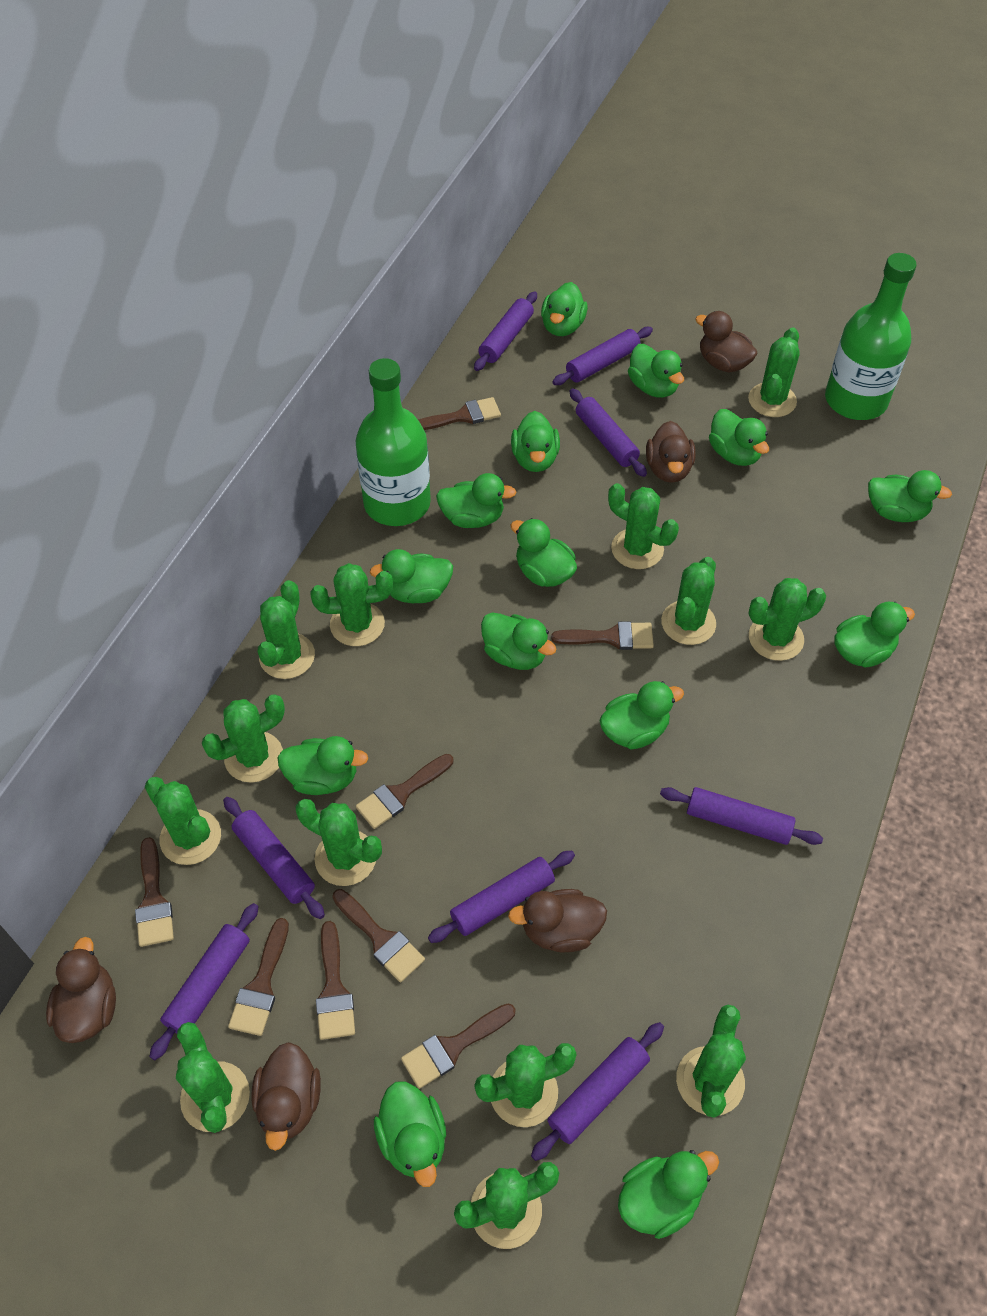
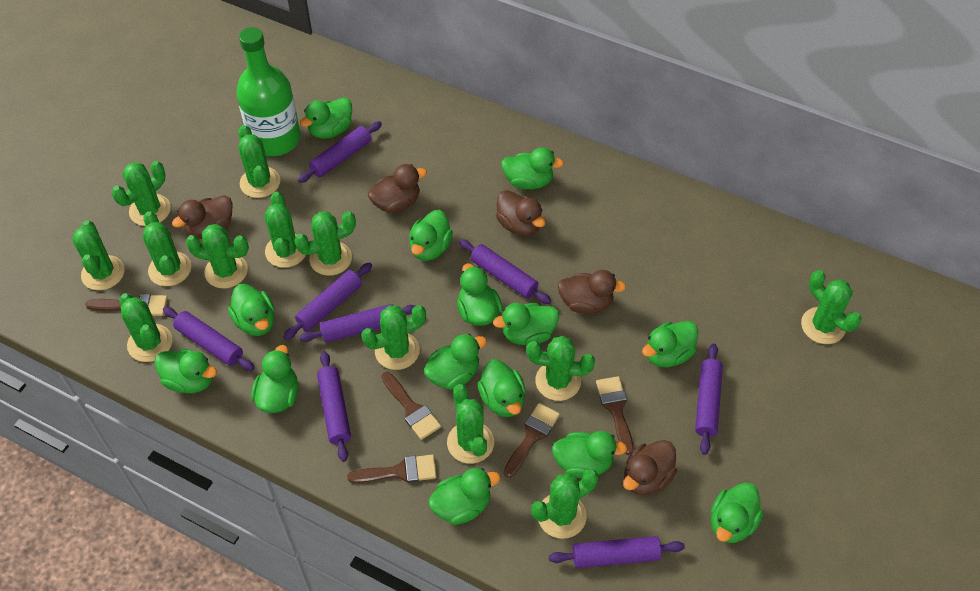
brown brush: [135,837,174,947] [228,918,289,1036] [316,921,355,1040] [332,889,425,982] [356,754,453,829] [401,1003,516,1089] [418,397,501,430] [551,621,654,650] = 8 -> [85,294,168,316] [347,455,437,483] [381,372,441,440] [504,403,560,478] [596,376,634,455] = 5
green bottle: [356,358,431,526] [825,253,917,420] = 2 -> [236,27,301,156] = 1

